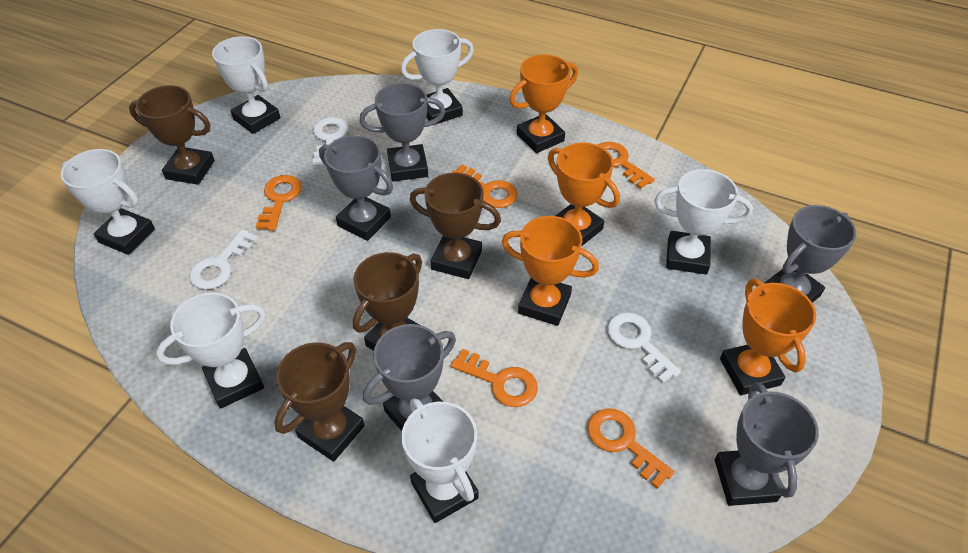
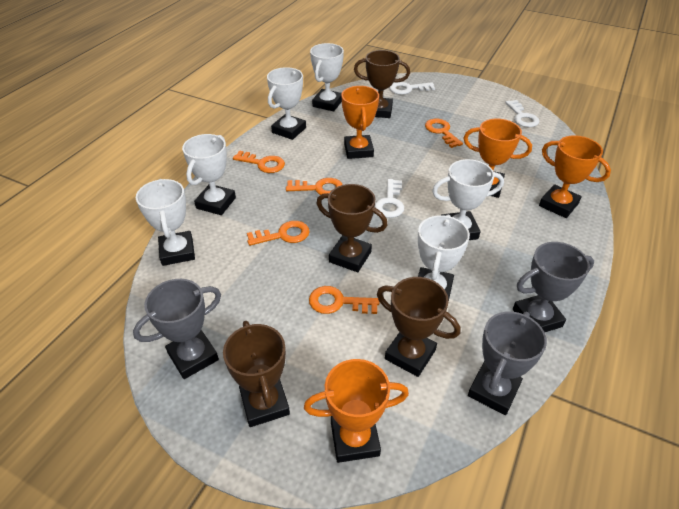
grey trophy: [319,135,393,241] [360,83,445,182] [363,324,456,431] [715,382,819,506] [765,205,856,303] = 5 -> [133,279,221,379] [468,311,547,415] [513,242,594,332] = 3

